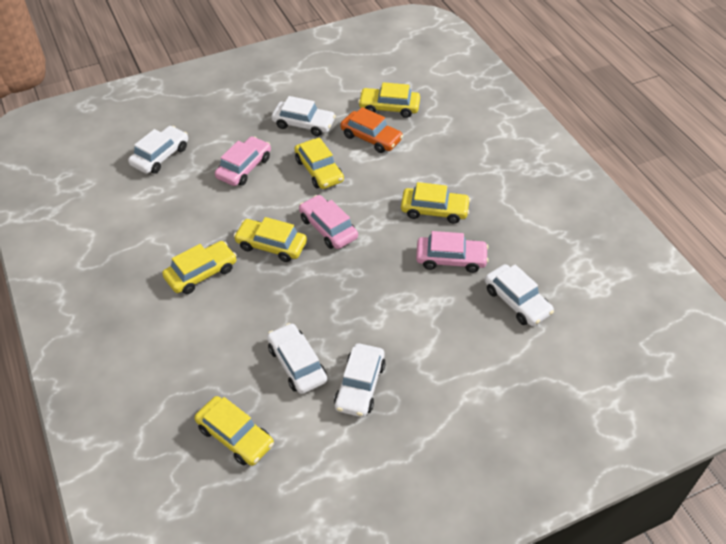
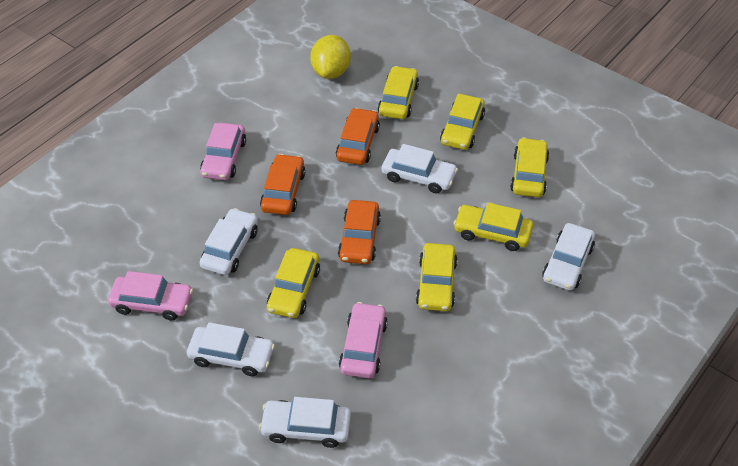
orange car: [340,107,403,153] = 1 -> [260,154,305,215] [336,108,380,165] [338,200,381,264] = 3
yellow lemon: none = 0 -> [310,35,351,79] = 1

